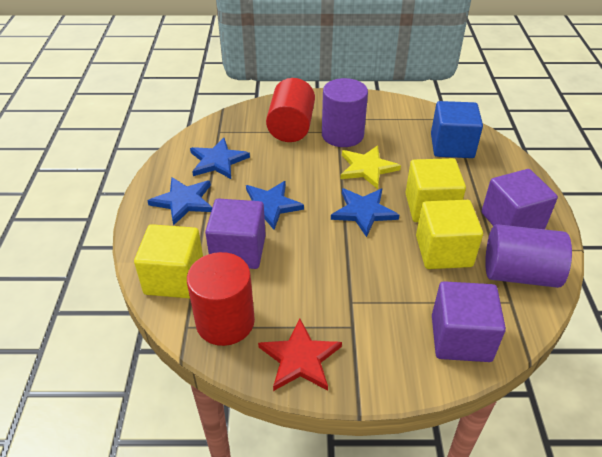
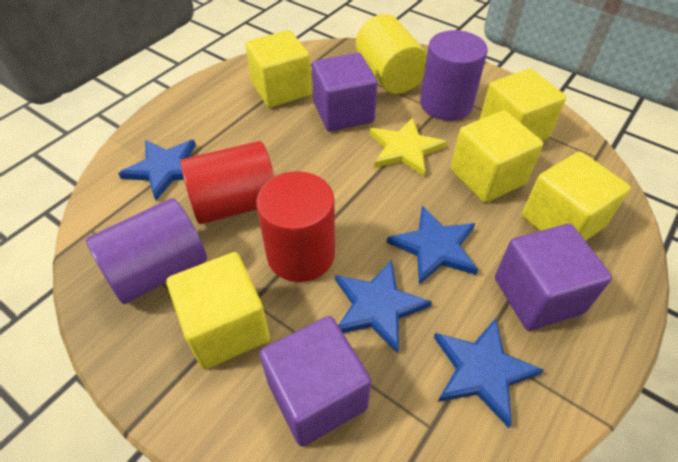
blue cube: [431,101,483,158] = 1 -> none = 0
red star: [258,319,342,391] = 1 -> none = 0
yellow cube: [134,224,203,298] [405,158,466,222] [416,200,483,269] = 3 -> [167,252,270,369] [245,30,312,107] [451,110,543,203] [479,69,566,141] [522,151,631,241] = 5
yellow cylinder: none = 0 -> [356,14,427,94] = 1

